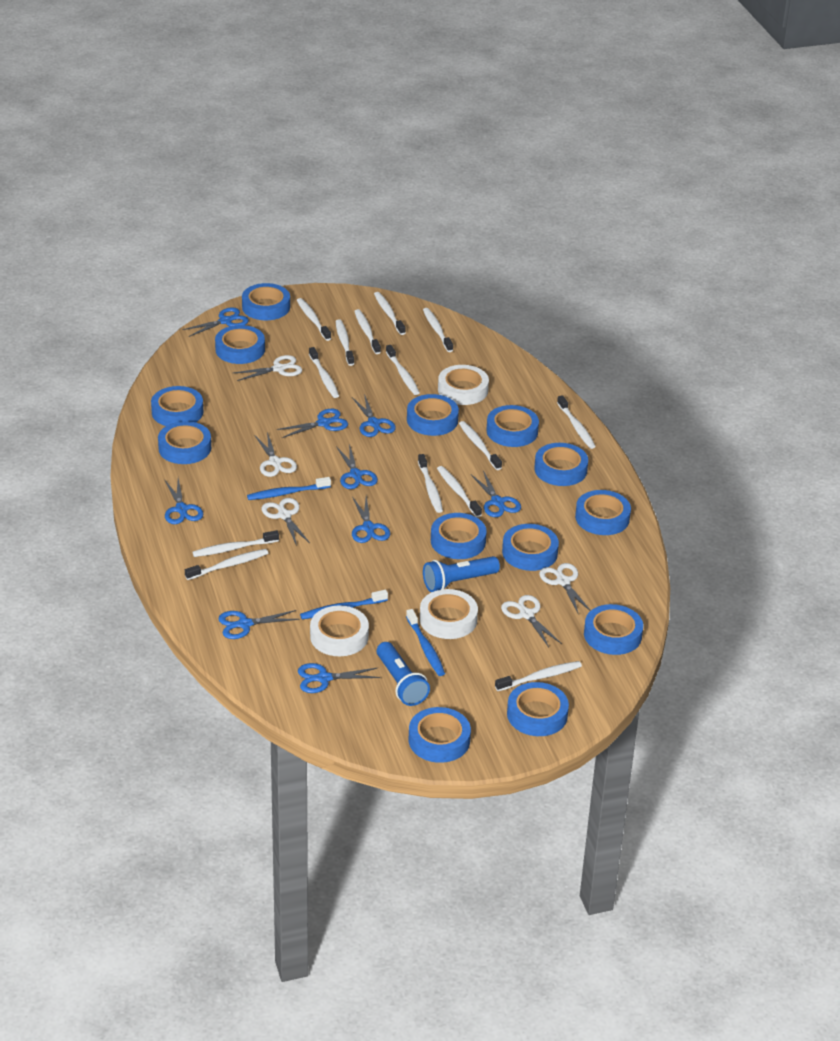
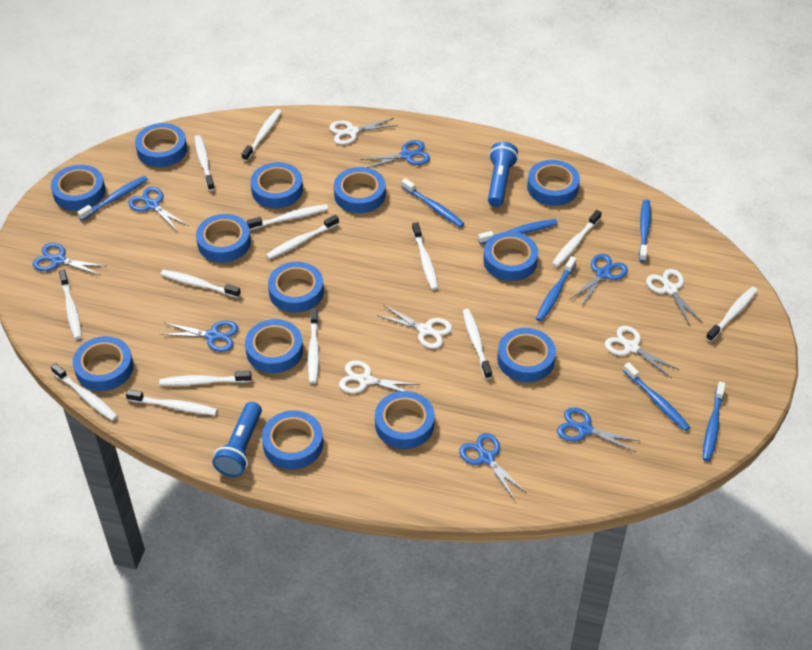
blue scissors: [164,478,203,524] [183,307,249,337] [218,610,299,639] [277,409,348,438] [298,663,380,693] [336,444,378,489] [352,394,396,437] [352,497,390,543] [471,471,521,517] = 9 -> [33,243,105,276] [128,187,189,232] [160,321,239,352] [360,140,430,168] [459,433,527,501] [557,407,640,452] [569,254,628,307] = 7
blue toothbrush: [247,477,331,500] [300,590,388,620] [406,609,445,676] = 3 -> [77,176,148,221] [401,178,465,227] [478,219,558,244] [536,256,576,322] [623,362,690,431] [639,199,651,262] [703,381,726,461] = 7
white tape: [310,605,369,656] [420,589,478,639] [438,365,489,405] = 3 -> none = 0

